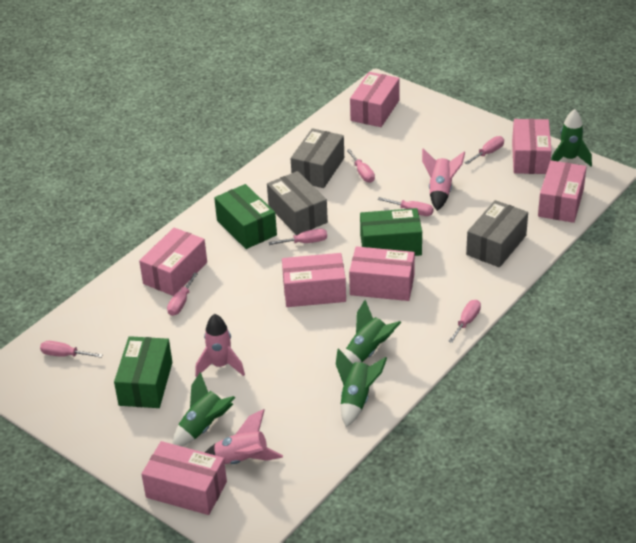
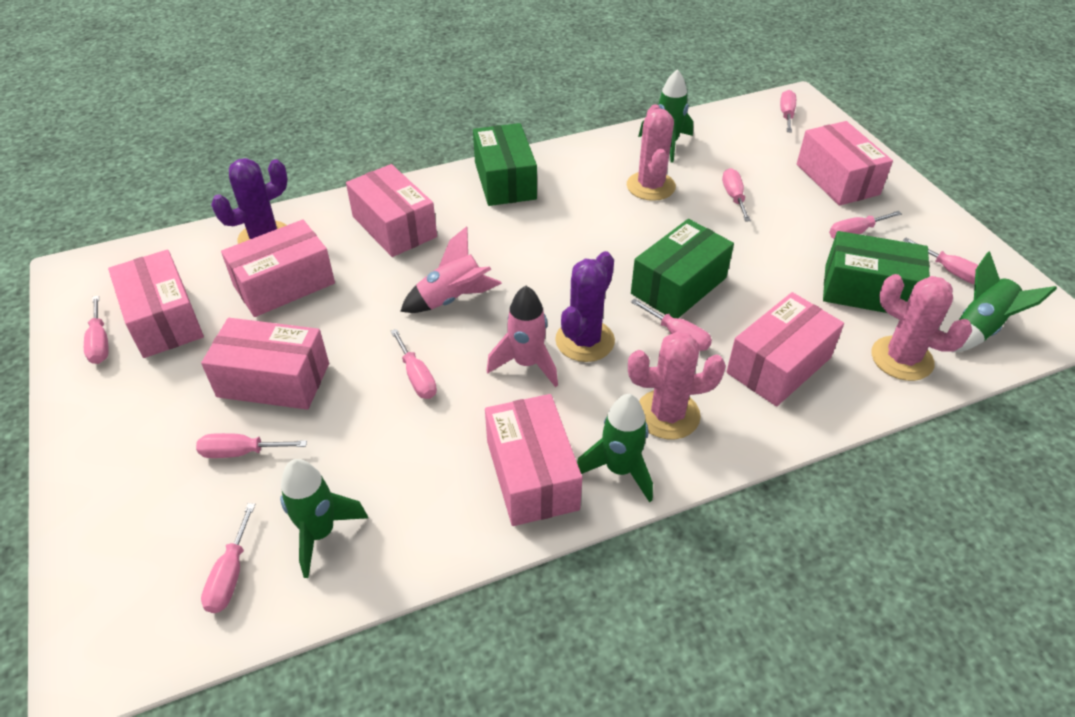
grey box: [267,171,328,235] [291,128,344,188] [466,200,528,267] = 3 -> none = 0
pink cactus: none = 0 -> [627,104,676,201] [628,331,726,439] [871,274,972,381] = 3
pink rocket: [195,314,245,377] [205,409,283,464] [422,148,465,211] = 3 -> [400,226,502,313] [486,286,558,387] = 2
pink screwdriver: [40,341,103,358] [167,273,198,316] [268,229,327,245] [347,149,375,183] [378,197,434,216] [448,300,481,343] [465,136,504,164] = 7 -> [84,296,109,364] [196,433,307,458] [201,503,256,613] [391,329,437,399] [631,298,712,351] [722,168,751,222] [780,90,796,133] [829,211,902,239] [903,238,978,285] = 9
purple cactus: none = 0 -> [211,158,288,244] [555,251,615,362] = 2

